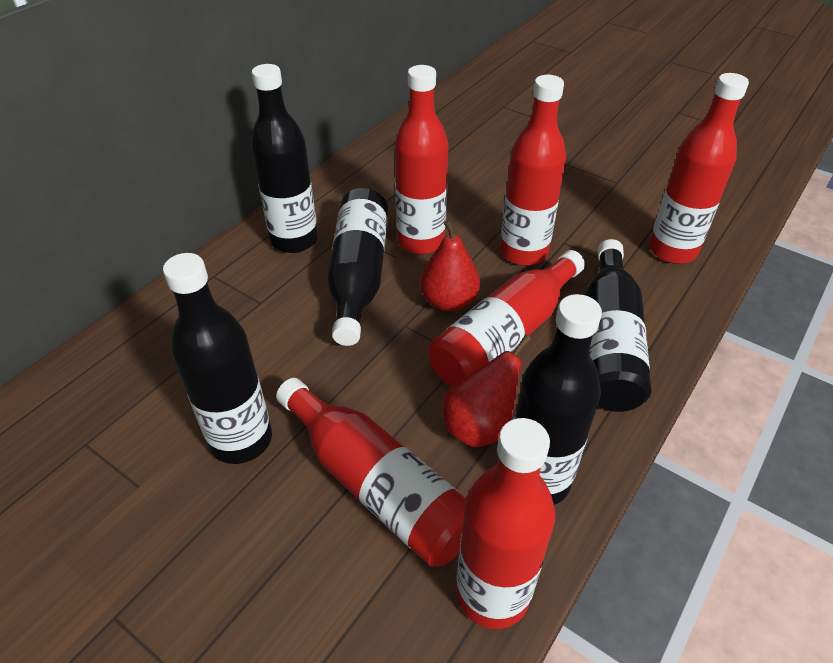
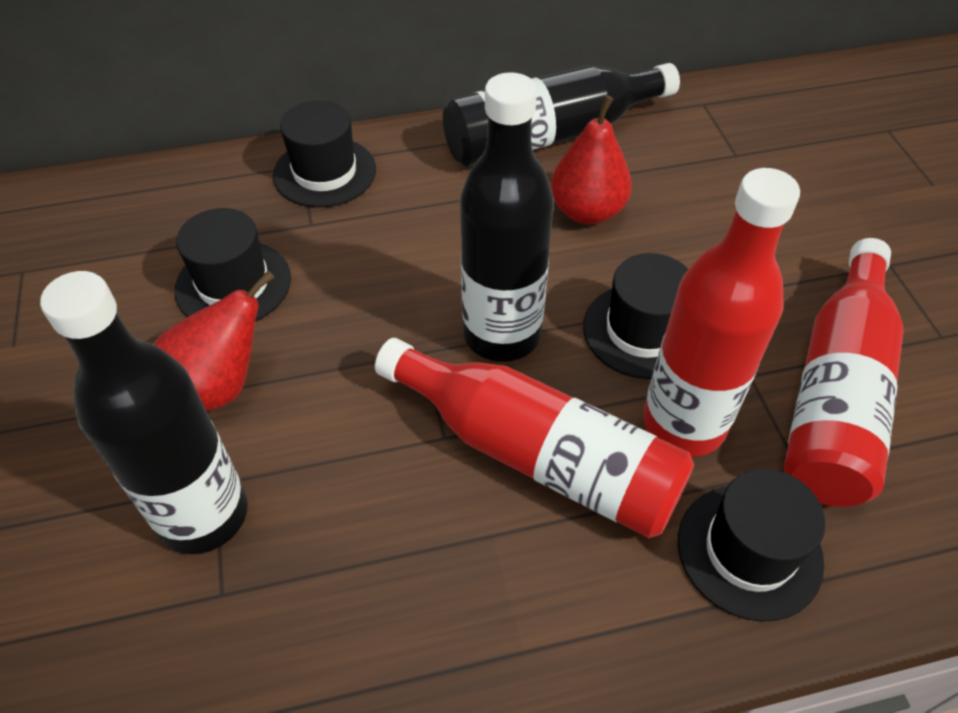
black bottle: [163,253,272,464] [251,64,318,253] [327,188,388,346] [514,294,602,505] [585,239,651,412] = 5 -> [40,271,248,554] [443,63,680,167] [460,72,554,362] = 3
black hat: none = 0 -> [175,208,291,321] [273,101,376,208] [583,253,688,379] [678,469,825,622] = 4
red bottle: [276,378,466,567] [395,65,449,254] [429,250,585,386] [456,418,555,629] [500,75,566,266] [649,73,749,264] = 6 -> [375,338,694,538] [643,168,800,457] [783,238,904,507] = 3

